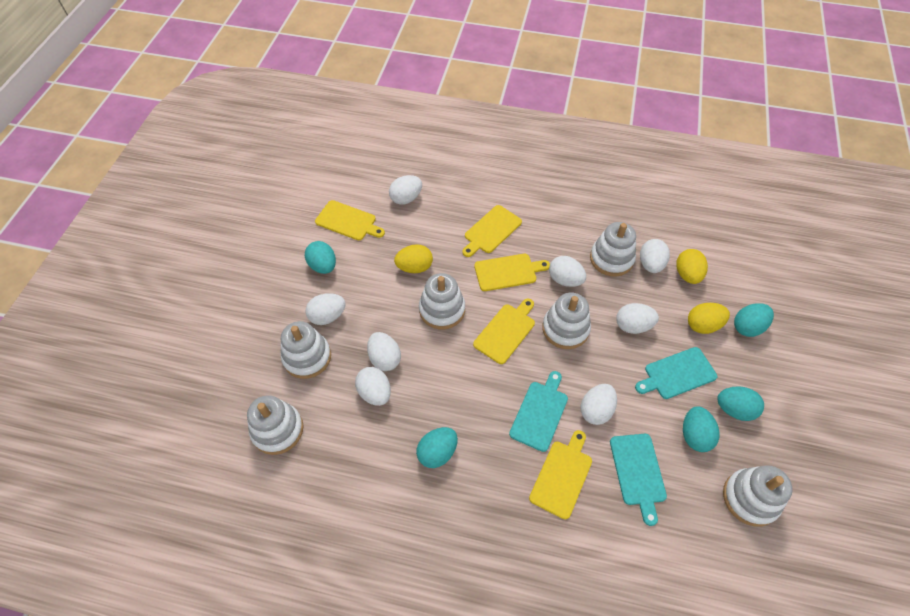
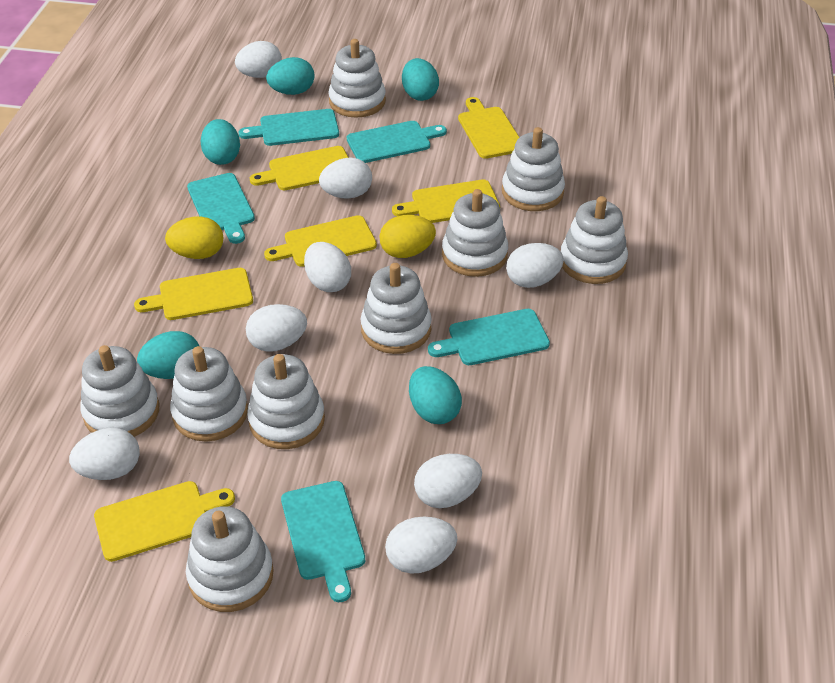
turquoise cutting board: [509,371,568,452] [610,434,667,526] [635,347,717,399] = 3 -> [187,173,255,244] [239,109,339,146] [281,481,365,602] [347,121,447,163] [428,309,550,365] = 5
white stacking toy: [247,395,303,455] [281,321,331,379] [419,273,465,329] [542,293,591,349] [590,222,636,277] [723,466,793,527] = 6 -> [80,345,159,437] [170,346,248,442] [186,506,274,612] [247,354,325,449] [328,39,386,118] [361,263,432,354] [442,189,508,277] [502,127,565,211] [561,196,628,284] = 9
yellow cutting board: [315,200,385,240] [462,205,522,257] [473,299,535,364] [474,254,550,291] [529,430,592,519] = 5 -> [94,481,235,562] [134,268,253,320] [250,146,349,190] [264,215,377,267] [392,179,500,223] [458,97,519,159] = 6
yellow egg: [394,244,433,273] [676,249,708,284] [688,303,730,334] = 3 -> [165,216,224,259] [379,215,436,258] = 2

